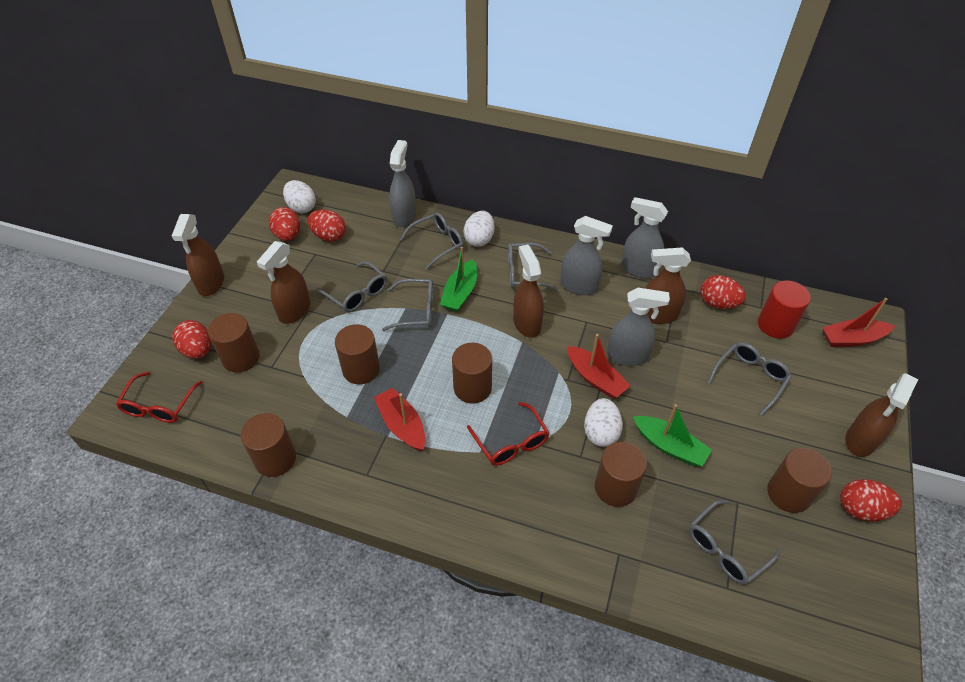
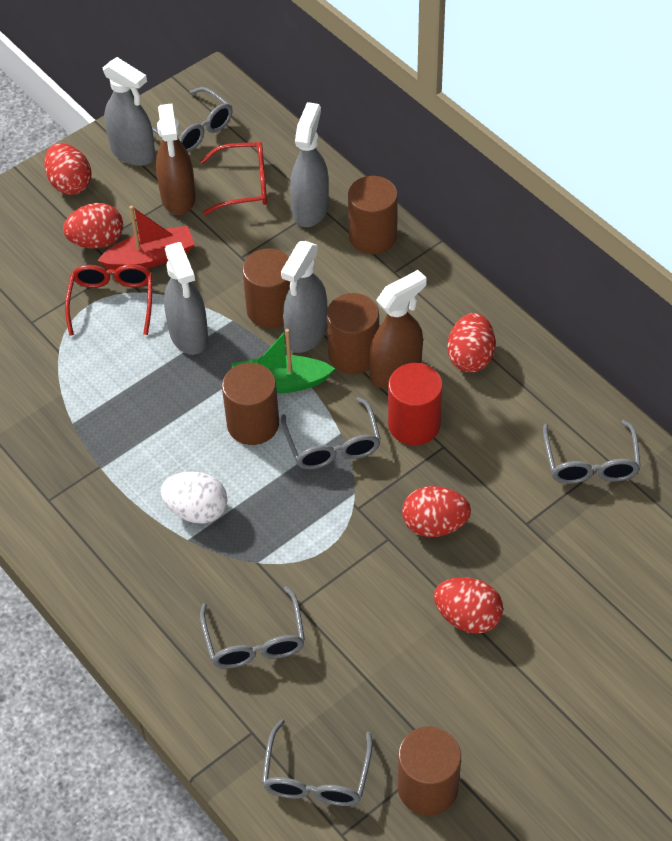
brown cylinder: [208,313,260,373] [241,413,296,477] [335,324,380,384] [452,343,492,403] [595,442,647,507] [767,448,832,513] = 6 -> [222,363,279,445] [242,248,290,329] [326,293,379,374] [348,176,398,254] [398,727,461,815] = 5
brown spray bottle: [172,214,224,296] [257,241,310,324] [513,244,544,338] [645,247,691,324] [845,373,918,457] = 5 -> [156,103,196,215] [369,270,427,389] = 2
green boat: [440,247,477,312] [633,404,712,466] = 2 -> [232,329,335,393] = 1
grey glasses: [317,261,387,312] [382,279,433,331] [400,212,463,269] [508,243,557,291] [689,500,781,585] [707,342,792,415] = 6 -> [152,87,233,152] [200,586,305,668] [262,719,373,806] [281,397,381,469] [543,420,641,484] = 5
red boat: [374,388,425,451] [567,334,631,398] [822,298,895,347] = 3 -> [97,205,195,270] = 1
white egg: [283,180,316,213] [463,211,495,247] [584,398,623,447] = 3 -> [161,472,227,524] = 1

